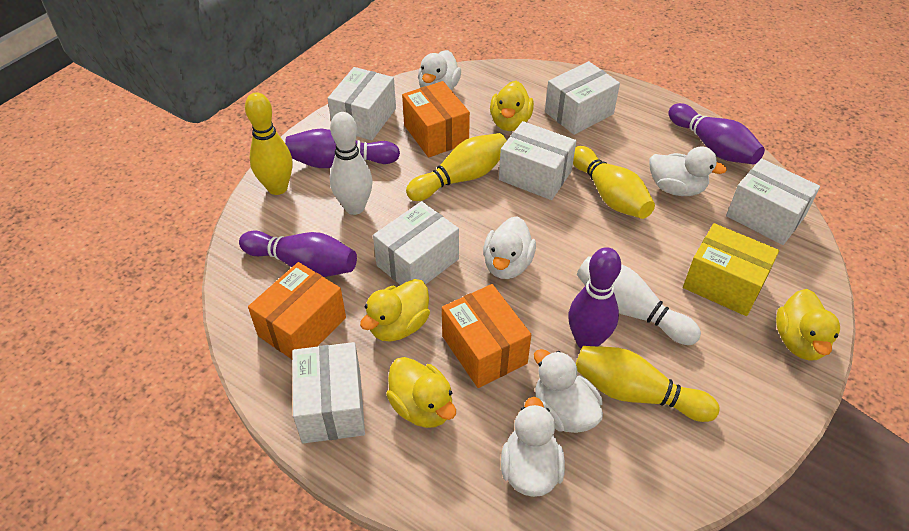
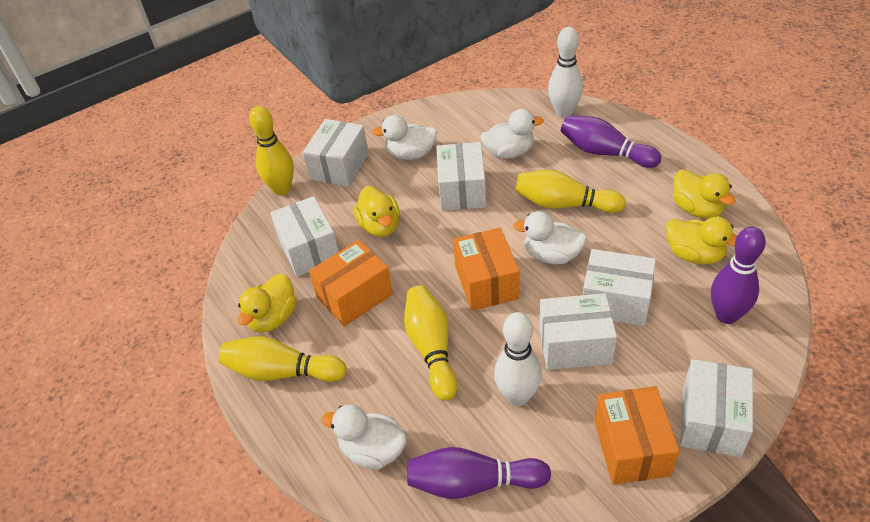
purple bowling pin: [239,231,357,277] [285,128,400,168] [568,247,621,349] [668,103,765,164] = 4 -> [407,447,551,499] [561,116,661,168] [711,227,766,324] = 3
white duck: [418,50,461,90] [483,216,536,279] [501,397,565,497] [534,349,603,433] [650,146,727,196] = 5 -> [322,404,407,469] [373,115,437,160] [481,109,544,159] [513,211,587,265] = 4
yellow box: [683,223,779,316] = 1 -> none = 0

